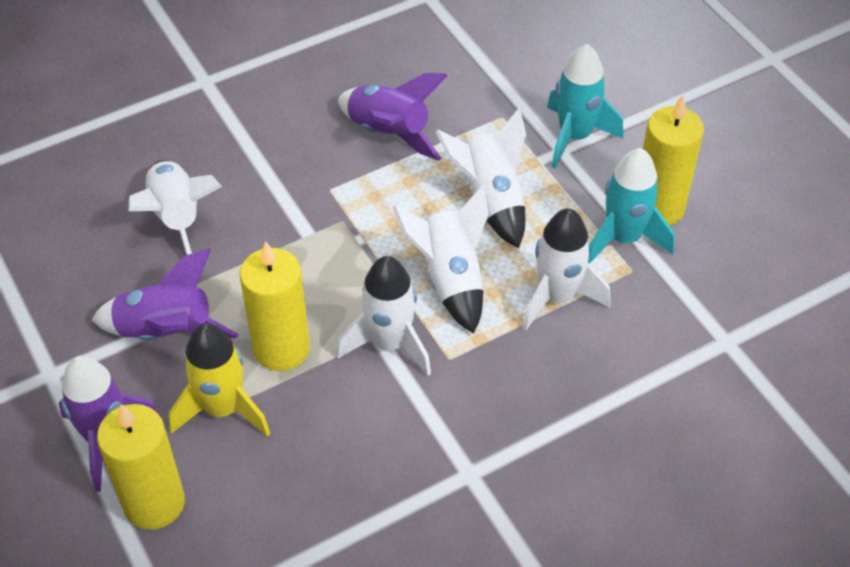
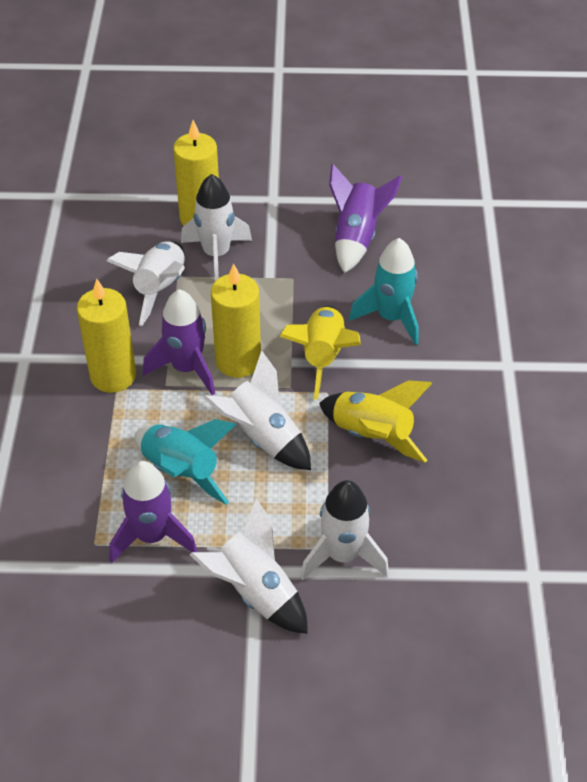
yellow rocket: [169,323,270,437] = 1 -> [279,306,361,400] [319,380,432,463] = 2

